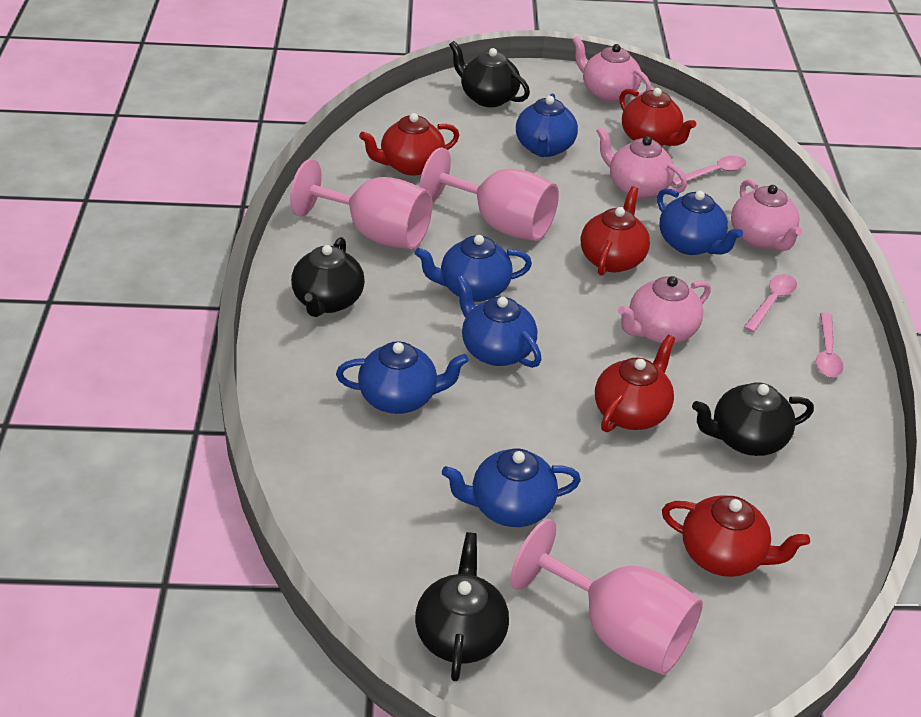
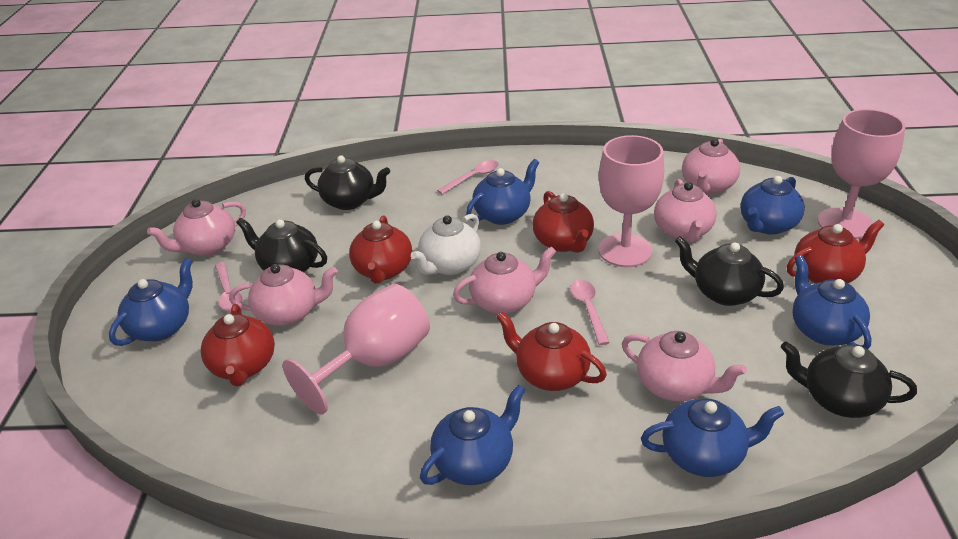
pink teapot: [572,36,651,103] [596,126,687,199] [618,276,711,344] [731,179,802,251] = 4 -> [147,199,246,256] [229,264,338,326] [453,246,556,314] [622,331,747,401] [654,179,717,242] [682,139,740,194] = 6
white teapot: none = 0 -> [411,214,481,275] = 1

